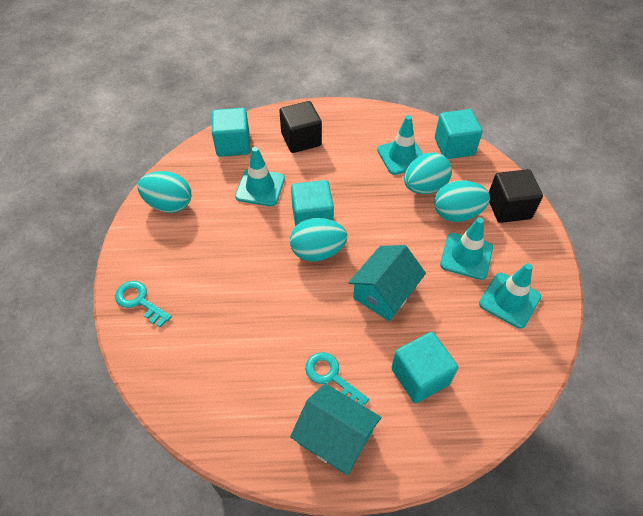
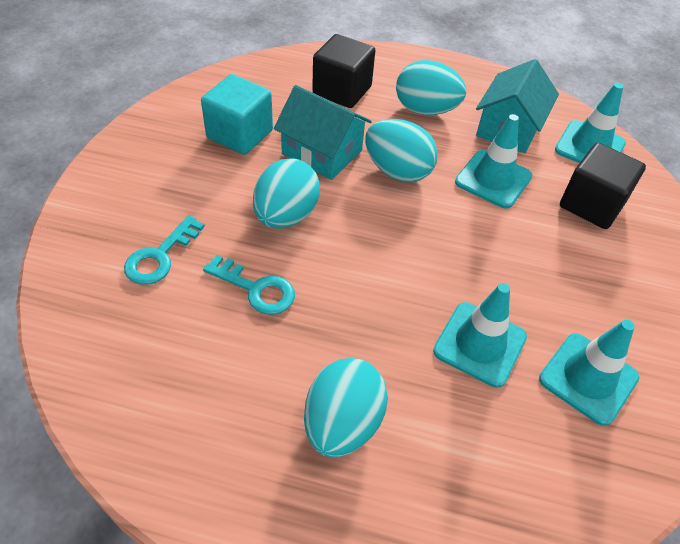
turquoise cube: [212,108,250,157] [291,180,334,226] [391,332,458,403] [435,109,483,159] = 4 -> [201,74,273,155] = 1

